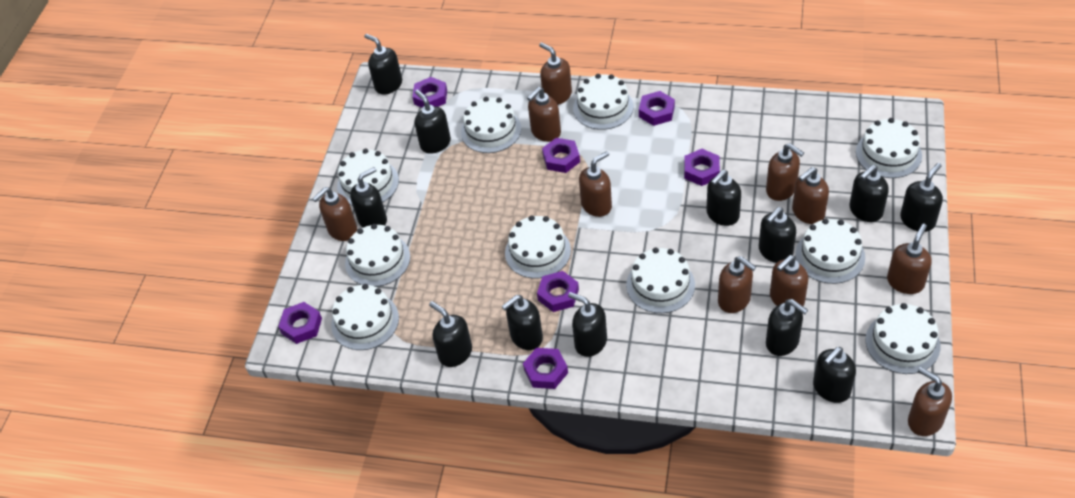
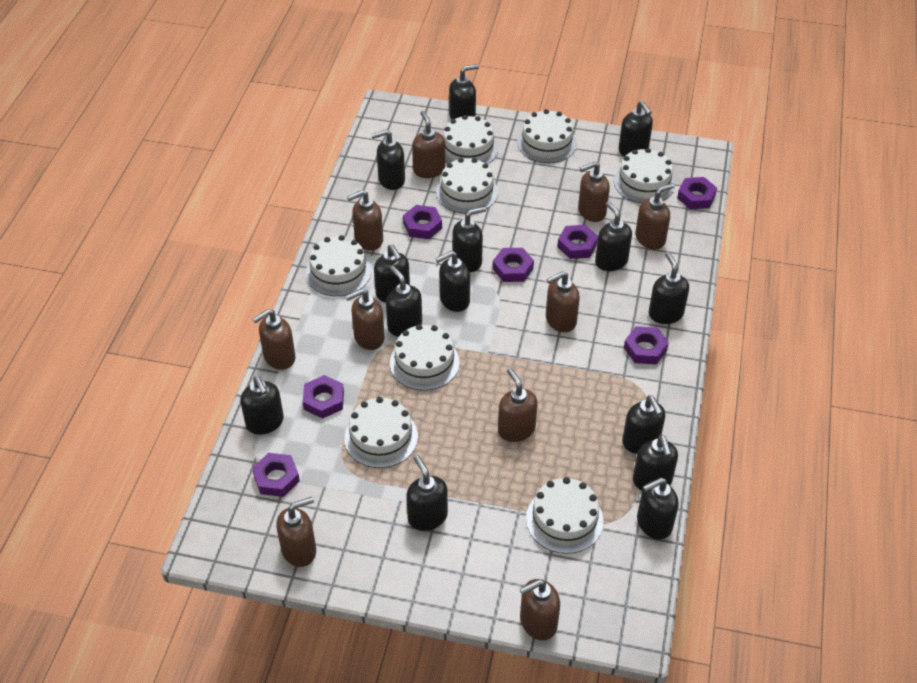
black soap dispenser: [350,167,387,227] [364,34,402,95] [415,89,451,154] [429,301,472,367] [502,295,543,350] [568,292,607,357] [706,170,741,226] [759,207,796,263] [766,299,808,356] [813,347,856,403] [849,165,889,222] [900,163,943,232] = 12 -> [240,376,284,435] [371,130,405,190] [374,244,410,302] [386,266,422,337] [406,455,448,531] [436,251,470,312] [449,64,479,119] [453,206,486,272] [595,201,632,271] [618,101,653,157] [622,395,665,454] [633,435,678,490] [637,478,679,539] [649,252,689,324] = 14
white cake: [331,284,399,350] [337,149,399,206] [345,224,410,287] [461,97,521,153] [505,215,571,279] [573,74,634,130] [626,247,695,313] [795,218,865,284] [856,118,922,178] [865,303,941,374] = 10 -> [306,235,372,296] [345,397,418,468] [390,324,460,391] [436,158,498,214] [443,115,498,164] [517,109,577,163] [526,477,603,554] [614,148,675,203] = 8

